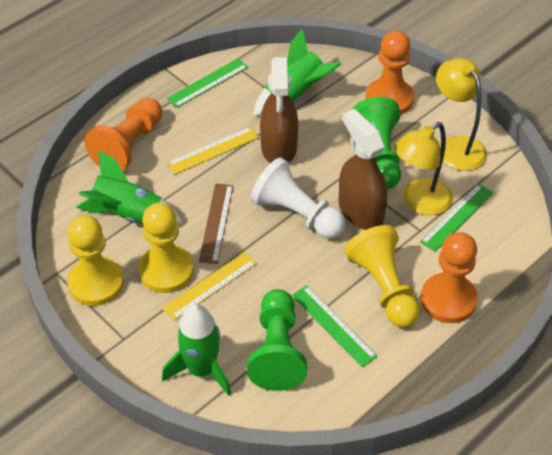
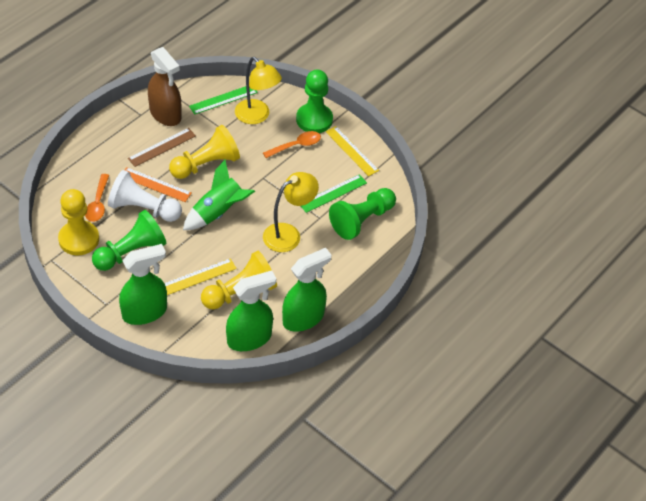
brown spray bottle: [260,57,298,163] [339,109,387,230] = 2 -> [148,47,181,126] = 1
green pawn: [247,289,307,391] [352,97,401,189] = 2 -> [92,210,166,271] [296,70,333,133] [329,188,396,240] = 3
green rocket: [76,150,182,224] [162,304,231,396] [253,29,341,116] = 3 -> [183,160,255,230] = 1
green ruler: [166,58,248,108] [292,285,378,367] [420,184,494,252] = 3 -> [189,86,258,115] [301,174,367,213] = 2
green spray bottle: none = 0 -> [119,244,167,325] [226,270,276,351] [282,248,332,332] = 3
orange pawn: [84,98,162,171] [365,30,414,115] [421,232,478,323] = 3 -> none = 0
orange ruler: none = 0 -> [125,167,192,202] = 1
orange spoon: none = 0 -> [85,174,109,222] [263,131,321,158] = 2

